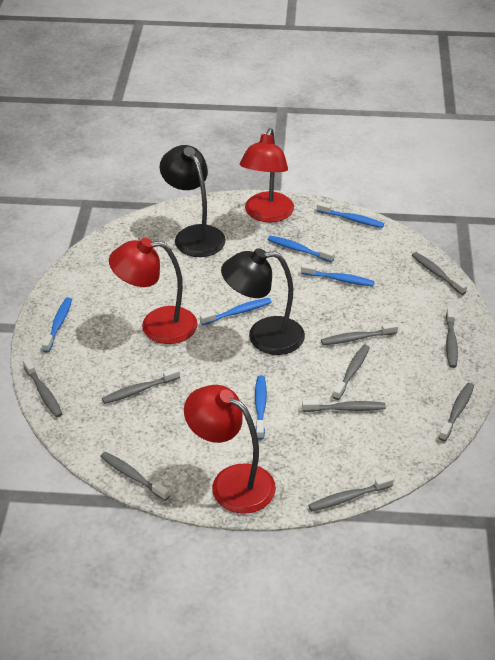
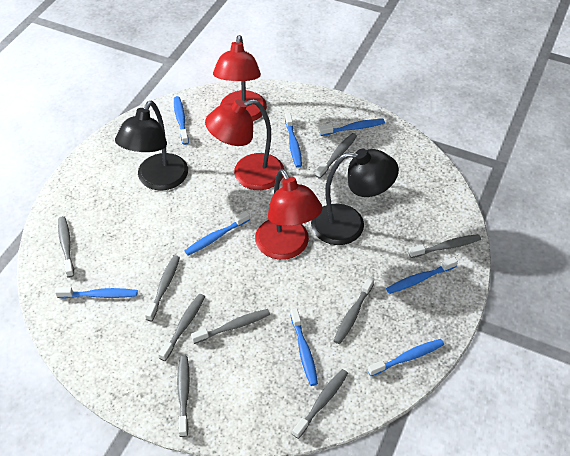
blue toothbrush: [42,297,72,353] [200,298,272,325] [255,376,267,440] [268,236,335,262] [301,263,375,286] [317,202,384,228] = 6 -> [55,287,137,298] [174,96,189,145] [185,211,250,255] [285,113,302,168] [290,308,318,386] [319,119,385,136] [368,339,444,376] [386,257,458,294] = 8
grey toothbrush: [23,358,62,418] [100,452,170,501] [102,367,180,404] [302,399,386,412] [308,475,394,512] [321,322,398,345] [333,345,370,400] [412,252,467,295] [439,383,474,441] [446,307,458,368] = 10 -> [58,216,74,278] [145,255,180,321] [158,294,205,361] [177,356,190,437] [191,309,270,344] [292,369,348,439] [315,133,357,178] [333,276,374,344] [409,234,481,258] = 9

